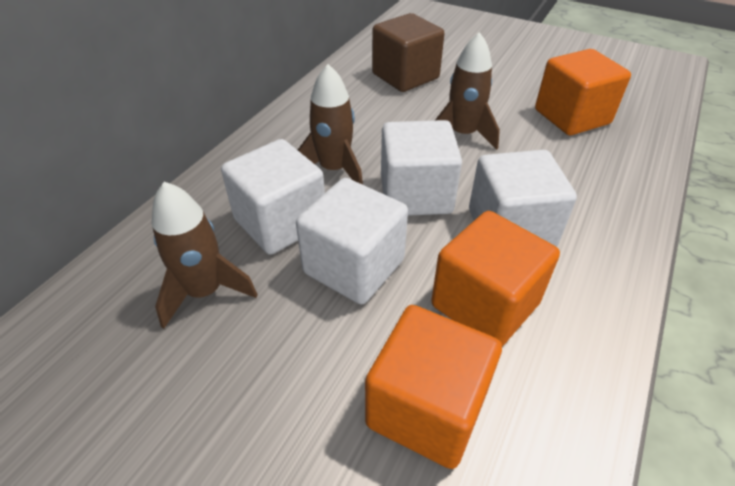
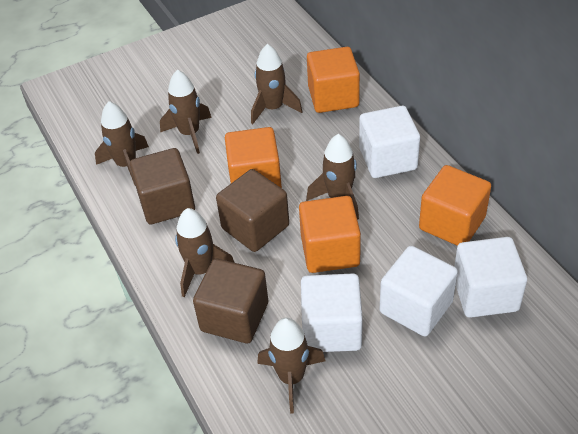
brown cube: [372,13,445,92] = 1 -> [130,148,195,224] [193,259,268,343] [216,169,289,252] = 3
brown rocket: [151,182,258,329] [298,64,363,185] [435,32,500,150] = 3 -> [95,101,149,185] [160,70,212,154] [175,208,235,297] [251,44,303,124] [257,318,325,414] [306,134,359,220] = 6
orange cube: [365,305,502,469] [431,211,560,346] [535,49,631,135] = 3 -> [225,127,282,188] [299,196,361,273] [307,47,360,113] [419,165,491,246] = 4

